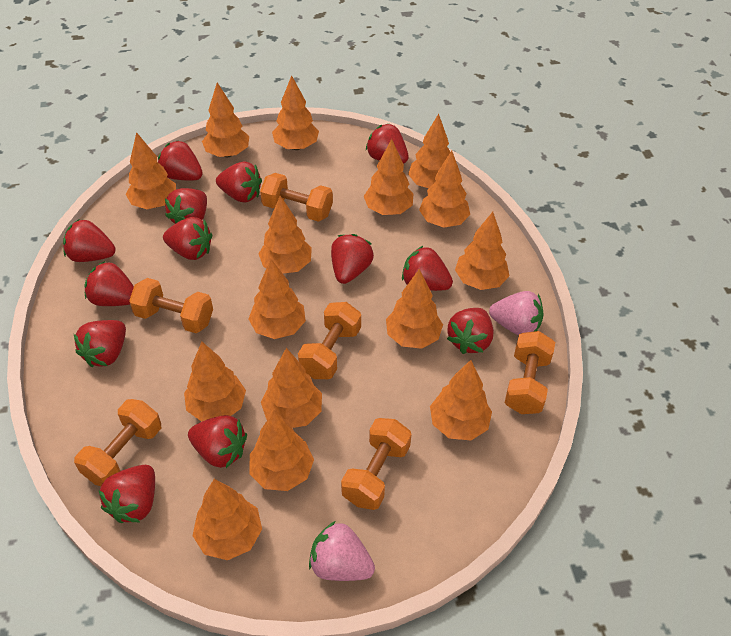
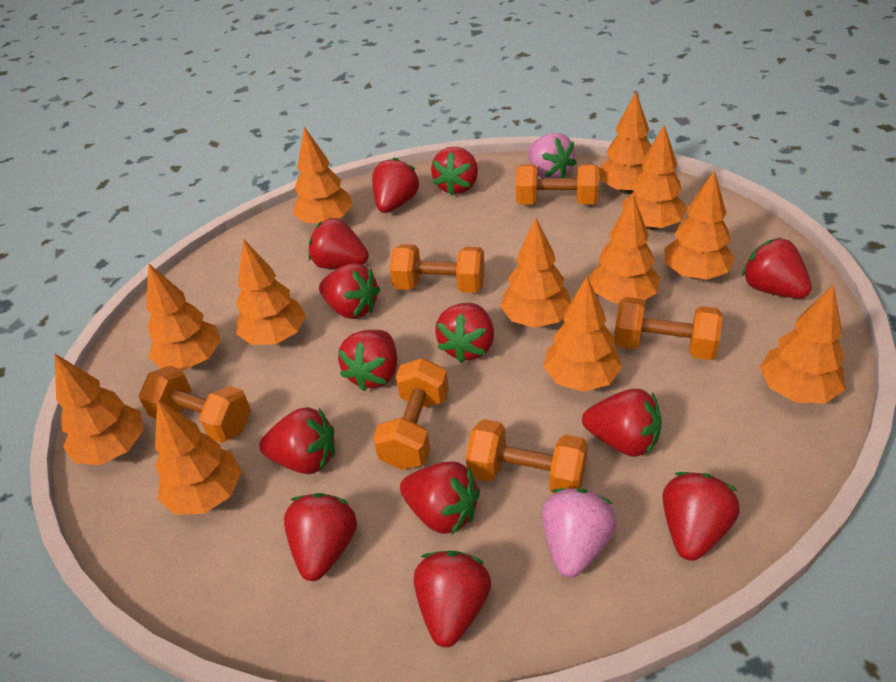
orange tree: [126,132,176,209] [184,342,246,422] [193,479,262,560] [202,83,249,157] [248,259,306,339] [250,410,314,491] [258,196,312,274] [261,348,322,428] [272,75,319,150] [364,139,414,215] [386,269,443,349] [408,114,450,188] [419,151,470,228] [430,360,492,440] [455,212,509,290] = 15 -> [55,354,143,465] [146,264,221,370] [155,399,241,515] [236,239,306,345] [293,127,353,223] [500,218,571,328] [543,276,622,392] [589,195,661,303] [599,92,651,194] [622,125,687,230] [664,171,735,280] [760,284,845,403] = 12

